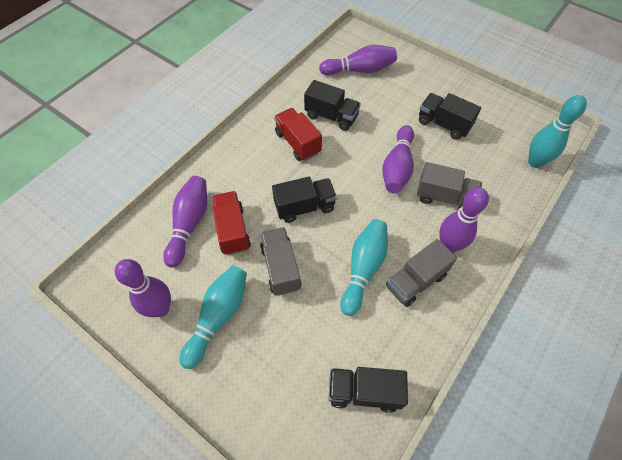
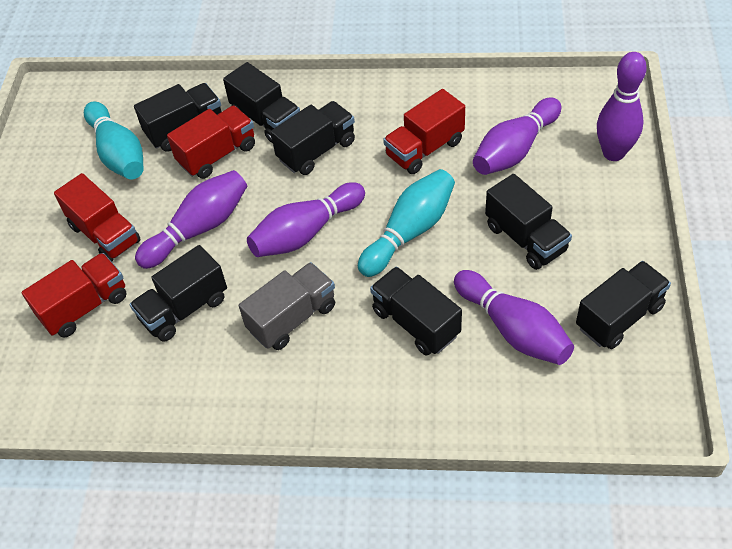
black truck: [272,177,337,223] [304,80,361,131] [328,367,408,413] [419,93,481,140] = 4 -> [130,245,227,342] [134,83,222,152] [223,62,300,143] [271,101,355,175] [370,267,462,355] [485,174,572,270] [576,261,671,349] = 7
grey truck: [260,227,302,296] [386,239,457,307] [417,162,482,209] = 3 -> [239,262,335,350] = 1
red truck: [212,191,251,255] [274,108,322,161] = 2 -> [22,253,126,338] [54,173,141,262] [167,106,255,179] [383,89,465,174] = 4
turquoise bowling pin: [179,265,247,369] [340,219,388,316] [528,95,587,168] = 3 -> [84,101,144,179] [358,169,455,277] = 2

